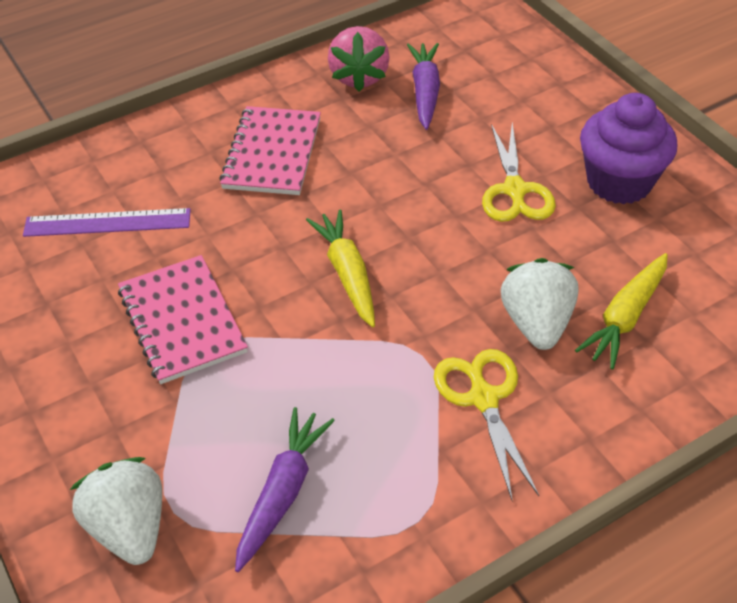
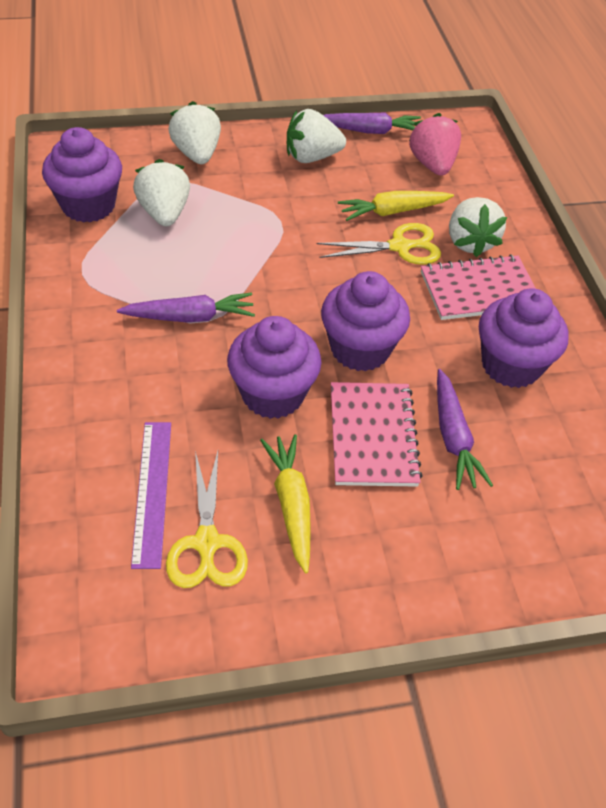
purple carrot: [235,407,335,572] [407,43,440,130] = 2 -> [117,292,255,322] [323,113,421,134] [437,369,493,490] = 3
purple cupcake: [580,93,677,204] = 1 -> [42,127,122,223] [227,316,322,419] [321,271,410,371] [479,288,569,388] = 4
white strawberry: [70,457,162,565] [501,258,578,350] = 2 -> [133,159,190,226] [168,101,221,164] [287,109,346,163] [449,197,507,257] = 4

